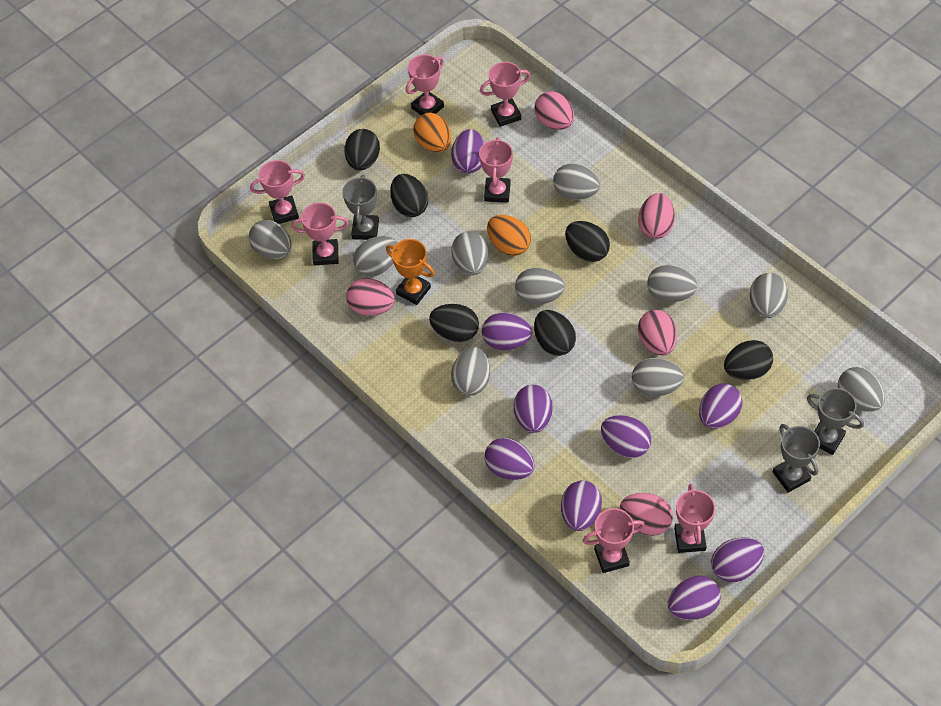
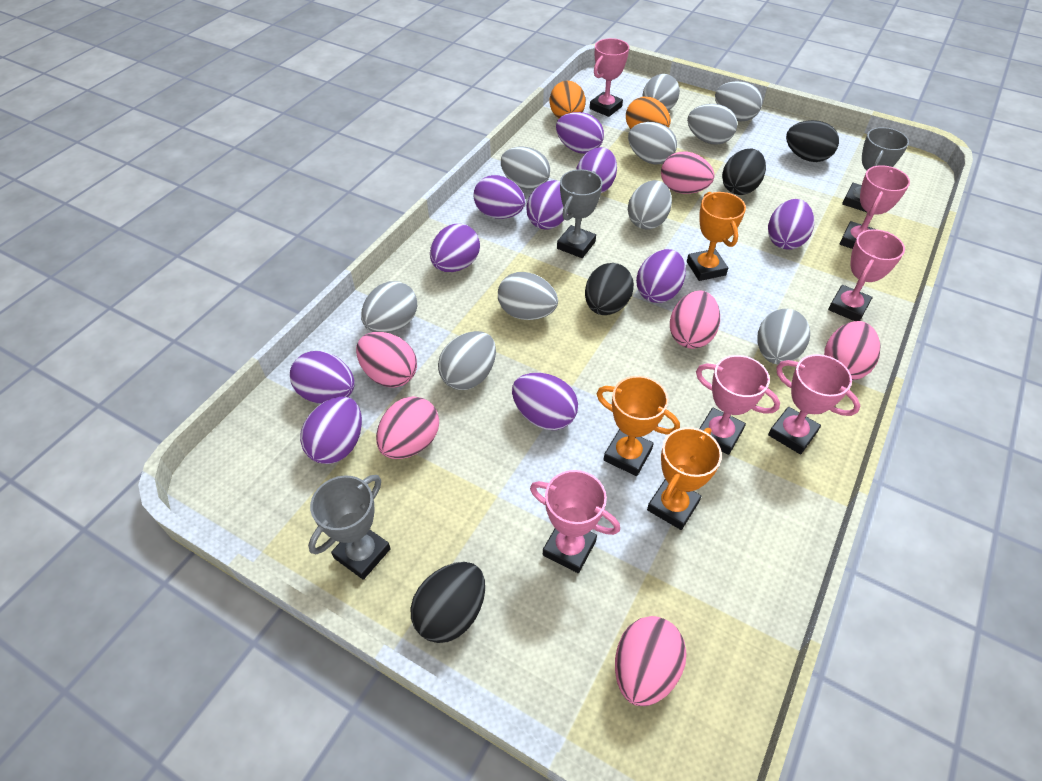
black egg: [344,129,380,170] [390,174,428,217] [429,304,479,342] [534,310,576,356] [565,221,610,262] [724,340,773,380] = 6 -> [411,562,485,643] [585,263,634,315] [722,149,766,195] [786,120,839,162] = 4
orange trophy: [386,239,435,305] = 1 -> [597,376,680,476] [647,427,722,530] [687,192,746,281] = 3
pink egg: [346,278,395,316] [534,91,574,130] [620,493,673,536] [638,193,675,239] [638,310,677,355] = 5 -> [356,332,417,388] [376,396,439,459] [615,616,686,706] [661,151,715,194] [670,291,720,349] [824,321,880,380] = 6
pink trophy: [250,160,305,224] [291,203,349,266] [406,54,444,115] [479,137,513,203] [480,62,531,127] [583,508,645,573] [674,484,715,553] = 7 -> [530,470,620,573] [590,38,629,117] [696,355,780,455] [768,354,861,454] [828,229,905,321] [840,165,910,249] = 6
purple egg: [451,129,485,174] [482,313,532,350] [484,438,534,480] [514,385,552,433] [561,480,602,531] [601,415,651,458] [668,575,721,620] [699,383,742,429] [711,537,764,582] = 9 -> [290,351,355,404] [300,397,362,464] [430,224,480,272] [474,175,525,219] [512,373,578,430] [526,180,564,230] [556,112,604,154] [576,147,617,193] [636,249,686,303] [768,199,814,250] = 10

